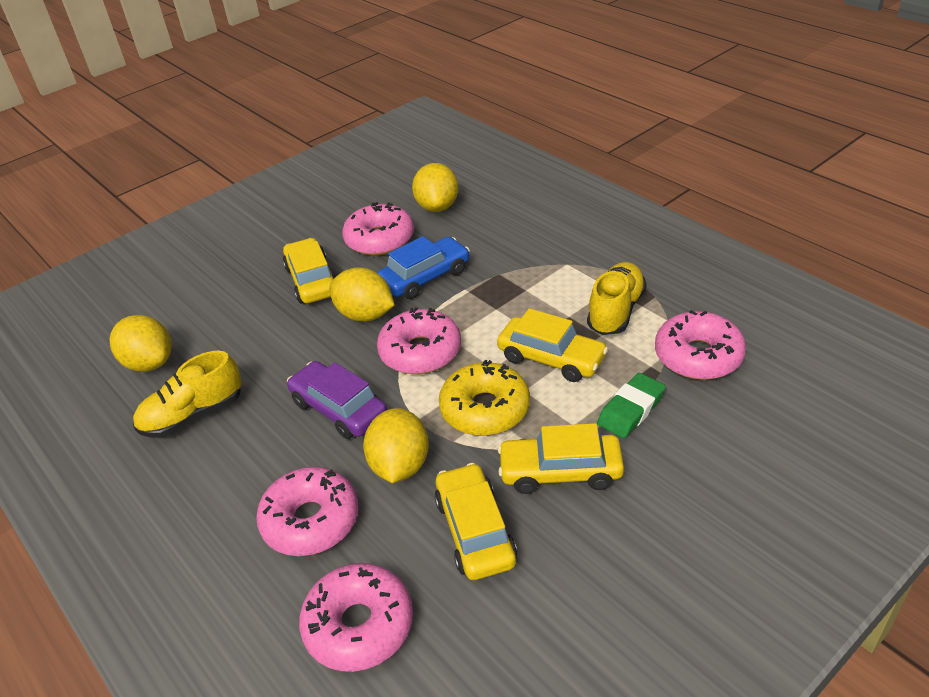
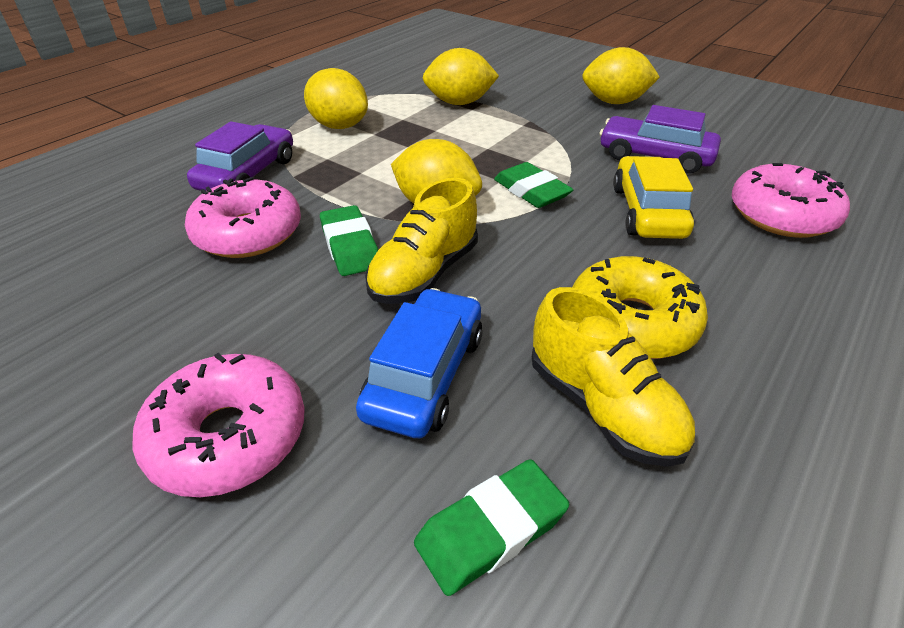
green eraser: [597,373,666,438] = 1 -> [320,205,378,276] [414,459,569,596] [494,162,573,208] = 3
pink donut: [256,467,359,556] [299,563,413,672] [342,202,414,256] [377,307,461,374] [655,310,746,380] = 5 -> [133,353,305,497] [185,177,301,258] [732,163,850,238] = 3
purple car: [287,361,387,439] = 1 -> [187,121,293,191] [599,105,721,174] = 2
yellow car: [283,238,335,304] [435,463,517,580] [497,308,608,382] [498,423,624,494] = 4 -> [613,156,694,239] = 1

